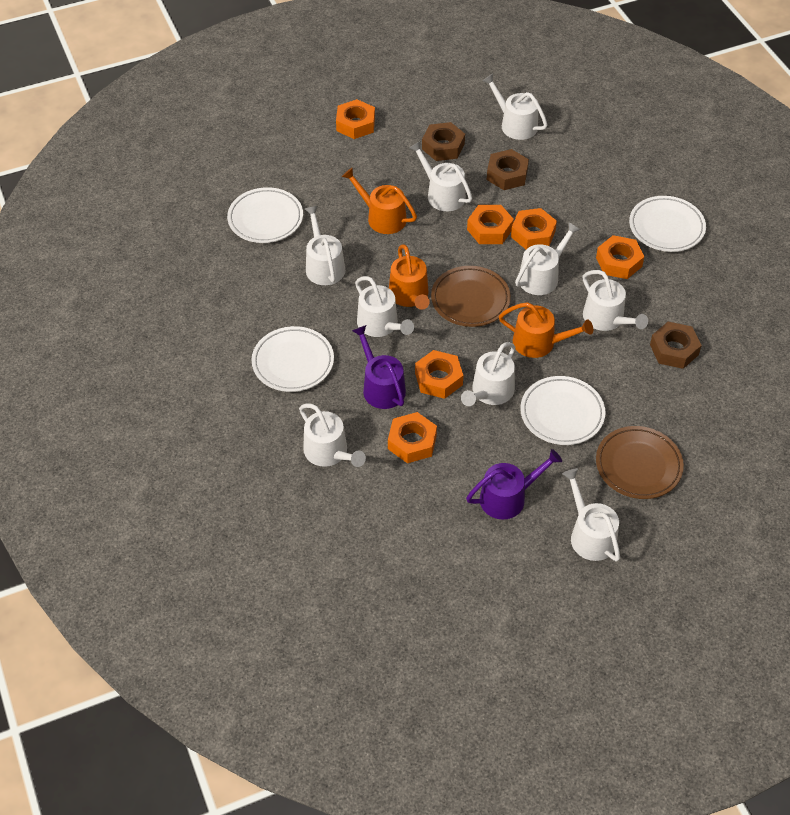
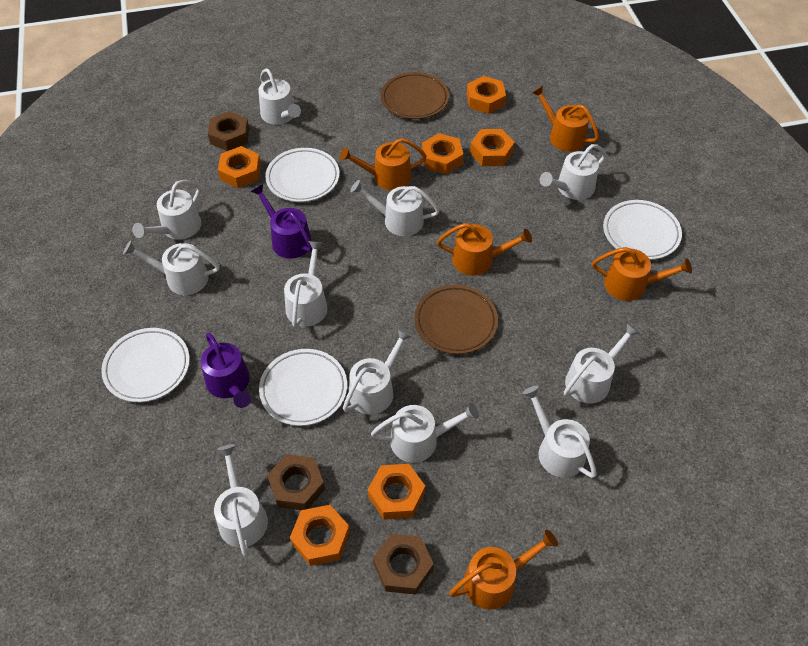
orange watering can: [342,168,417,234] [389,244,430,310] [499,302,593,358] = 3 -> [340,138,427,190] [437,223,532,276] [449,530,558,610] [532,85,599,152] [592,247,692,301] = 5
white watering can: [299,404,366,467] [305,206,345,285] [355,276,414,337] [410,141,472,211] [461,342,515,406] [482,74,548,140] [515,222,581,295] [562,468,620,562] [583,270,648,331] = 9 -> [123,241,220,295] [132,180,201,240] [214,444,268,556] [258,68,301,125] [284,241,328,328] [343,328,412,415] [350,180,440,236] [371,403,479,463] [523,386,597,478] [540,144,606,200] [564,323,640,403] = 11

